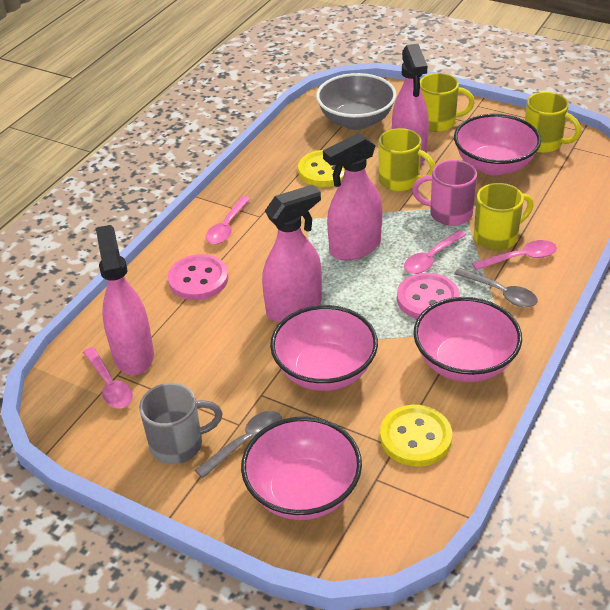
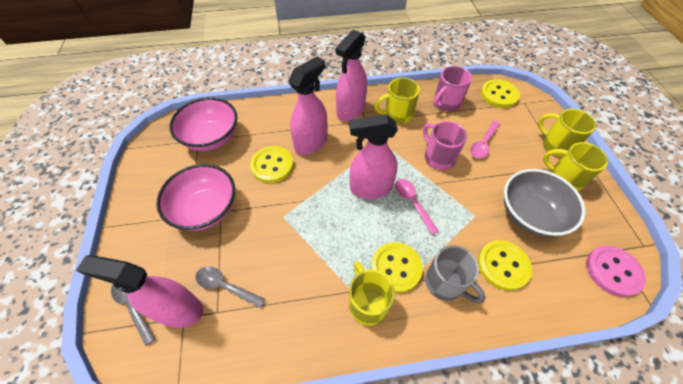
pink bowl: [241,416,362,520] [270,305,378,391] [413,297,522,382] [454,114,541,175] = 4 -> [156,164,235,231] [169,97,237,151] = 2
pink button: [168,254,228,300] [397,273,460,319] = 2 -> [586,246,646,297] = 1
pink mug: [412,160,477,226] = 1 -> [423,121,467,170] [433,66,472,111] = 2
pink spoon: [83,347,133,408] [206,196,250,244] [404,230,466,274] [472,240,557,270] = 4 -> [395,179,439,235] [470,121,500,158] = 2
yellow button: [298,150,345,187] [380,405,452,467] = 2 -> [250,146,293,183] [371,242,423,293] [478,240,532,291] [481,79,520,108] = 4

